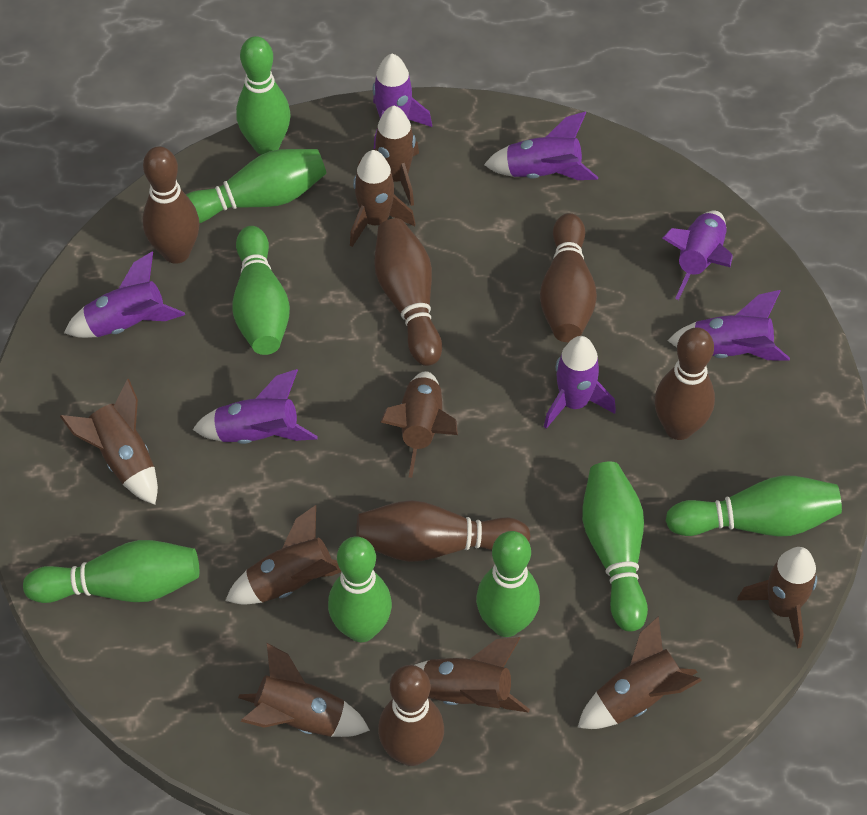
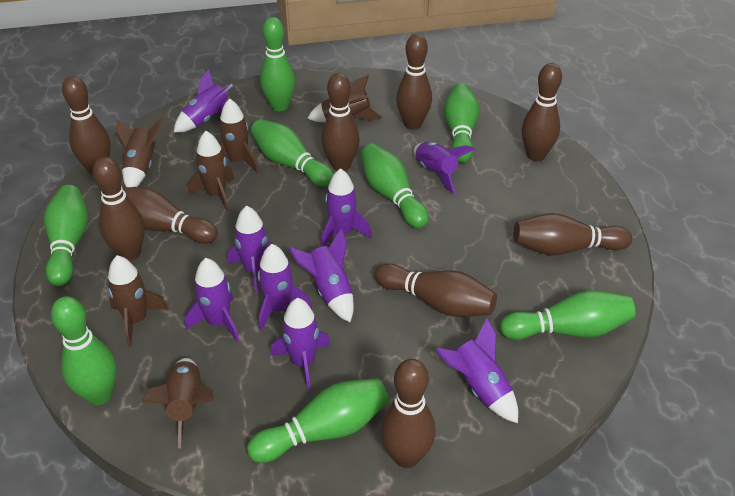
brown bowling pin: [143,146,199,264] [356,500,531,562] [374,218,442,366] [378,665,444,766] [540,213,597,342] [655,327,715,440] = 6 -> [62,76,111,175] [92,157,145,261] [122,187,218,244] [321,73,360,171] [375,263,497,317] [381,359,435,468] [396,34,432,130] [513,213,632,255] [522,63,562,161] = 9
brown rocket: [60,379,158,505] [225,505,341,604] [238,643,370,737] [350,150,415,247] [358,106,419,206] [381,371,458,478] [415,637,530,713] [577,616,702,729] [737,547,817,648] = 9 -> [108,255,169,346] [116,118,163,187] [142,358,214,448] [188,131,234,211] [219,98,258,172] [307,75,382,122] = 6
purple rocket: [64,252,185,338] [193,369,318,444] [372,54,432,149] [484,112,598,180] [544,336,616,429] [662,210,733,300] [668,290,790,361] = 7 -> [174,70,238,133] [185,258,240,343] [228,206,277,294] [258,244,312,331] [270,298,330,391] [289,228,354,322] [321,168,372,247] [414,142,475,194] [436,318,518,423] = 9

